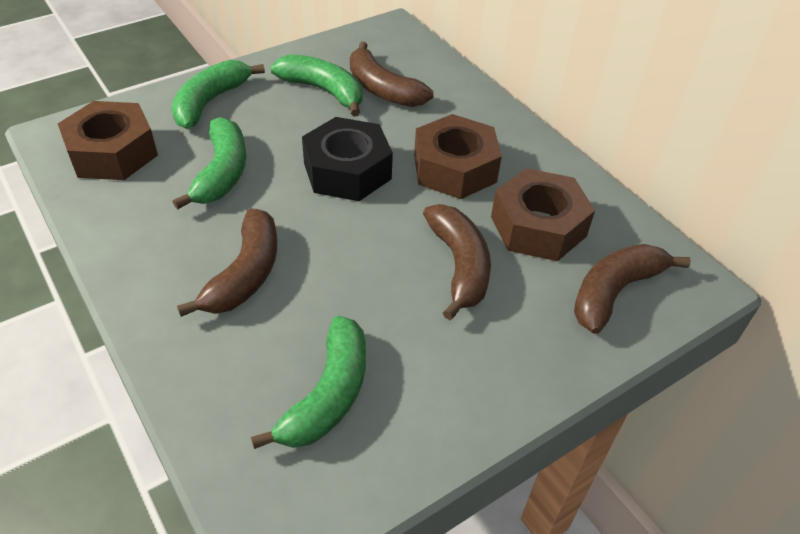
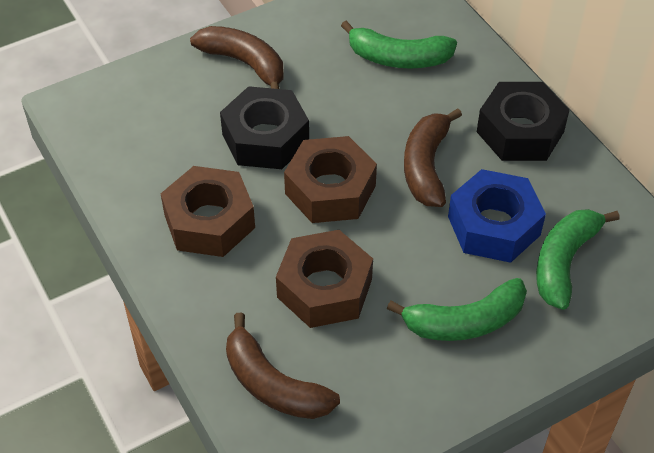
black nut: [302,117,393,201] = 1 -> [220,86,309,169] [477,82,569,161] = 2
blue nut: none = 0 -> [448,169,546,263] = 1
brown banana: [177,209,277,317] [350,42,434,107] [423,204,491,320] [574,244,691,334] = 4 -> [190,26,284,89] [226,313,340,419] [404,108,462,207] = 3
green banana: [171,60,265,129] [173,117,246,210] [251,316,366,449] [270,54,362,117] = 4 -> [341,21,457,69] [387,278,527,341] [536,209,620,310] = 3

